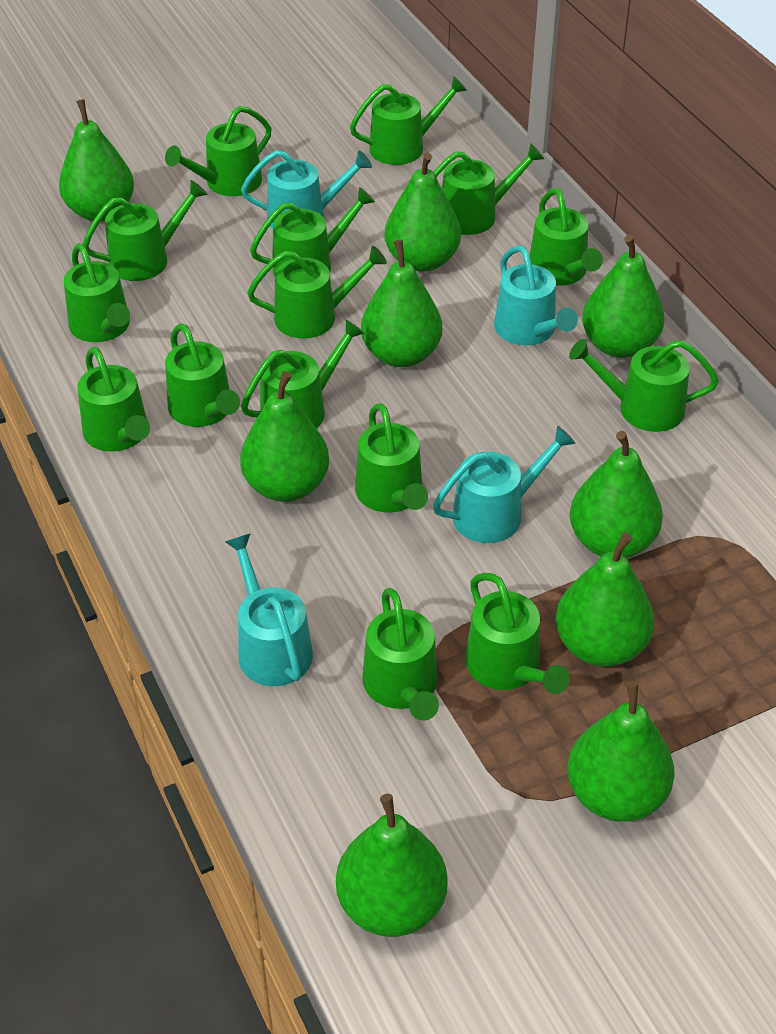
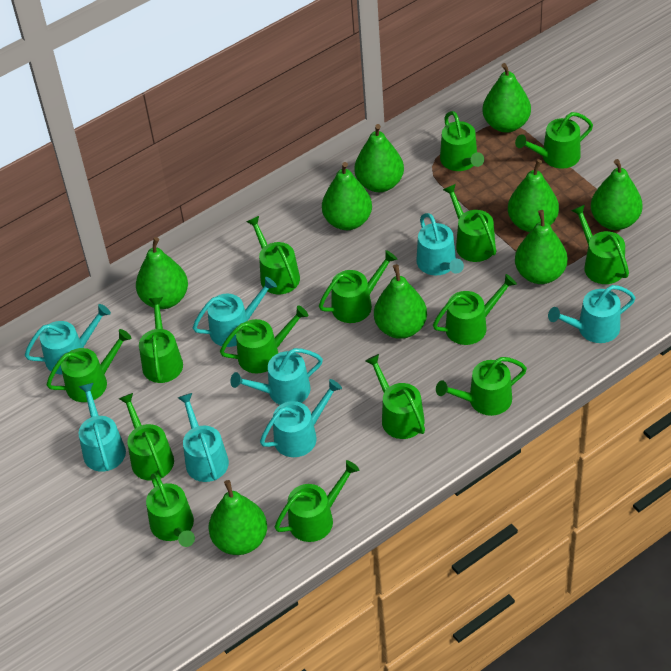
turquoise watering can: [225,533,313,686] [241,150,372,229] [433,426,576,543] [494,245,578,345] = 4 -> [25,304,111,374] [79,383,126,472] [178,393,229,482] [193,277,277,347] [230,348,323,405] [260,379,342,457] [416,213,464,276] [548,285,636,343] = 8

